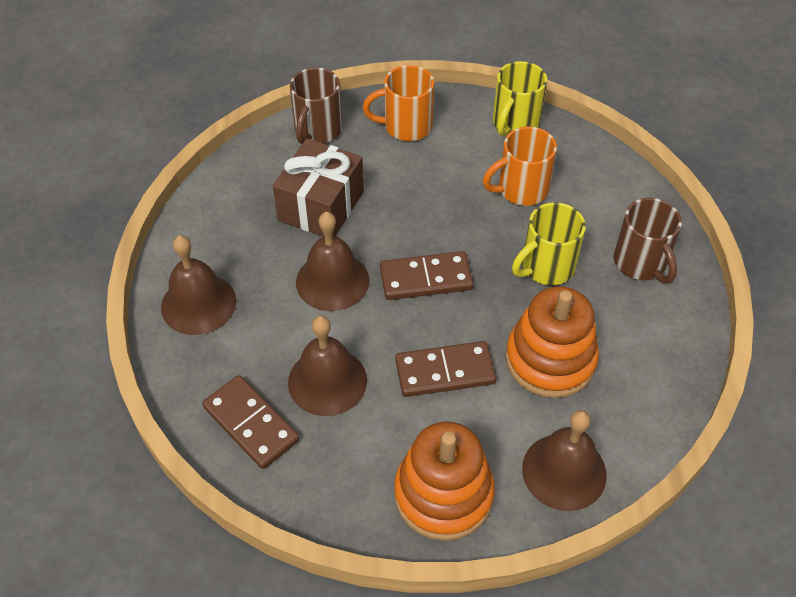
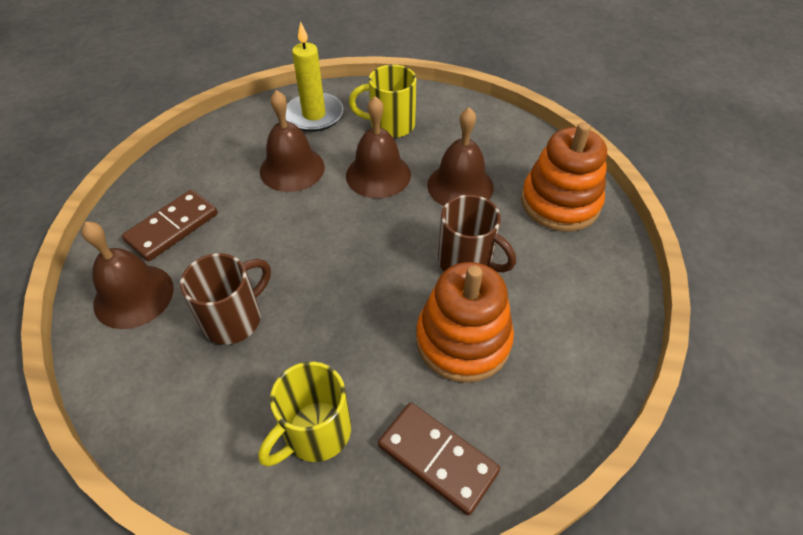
brown domino: [202,375,300,469] [380,251,473,300] [395,341,496,397] = 3 -> [122,190,218,261] [378,403,500,516] = 2
brown gift: [273,138,364,237] = 1 -> none = 0
orange mug: [363,65,434,141] [483,126,557,206] = 2 -> none = 0
yellow candle: none = 0 -> [286,21,343,132] = 1

